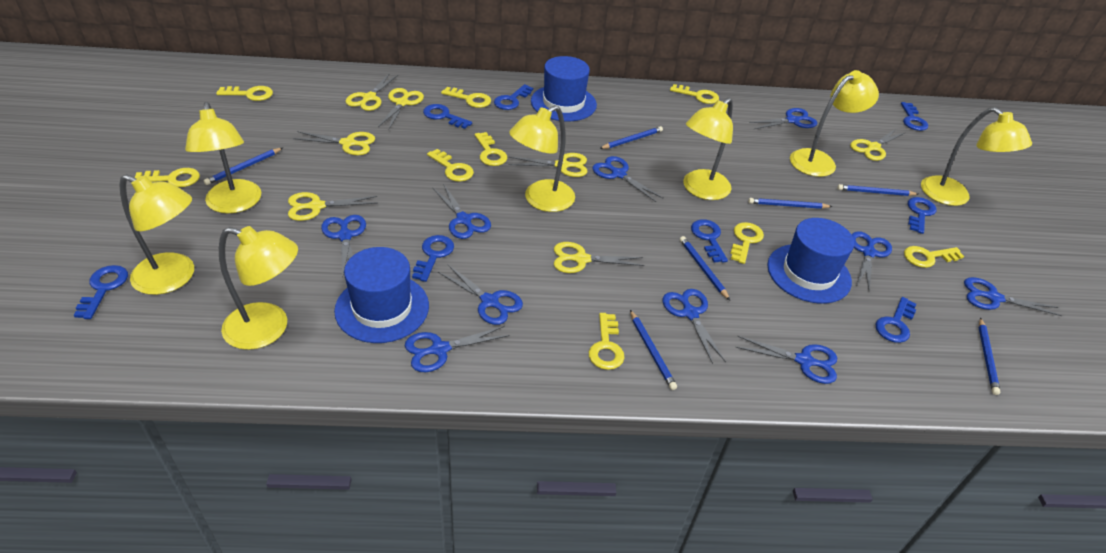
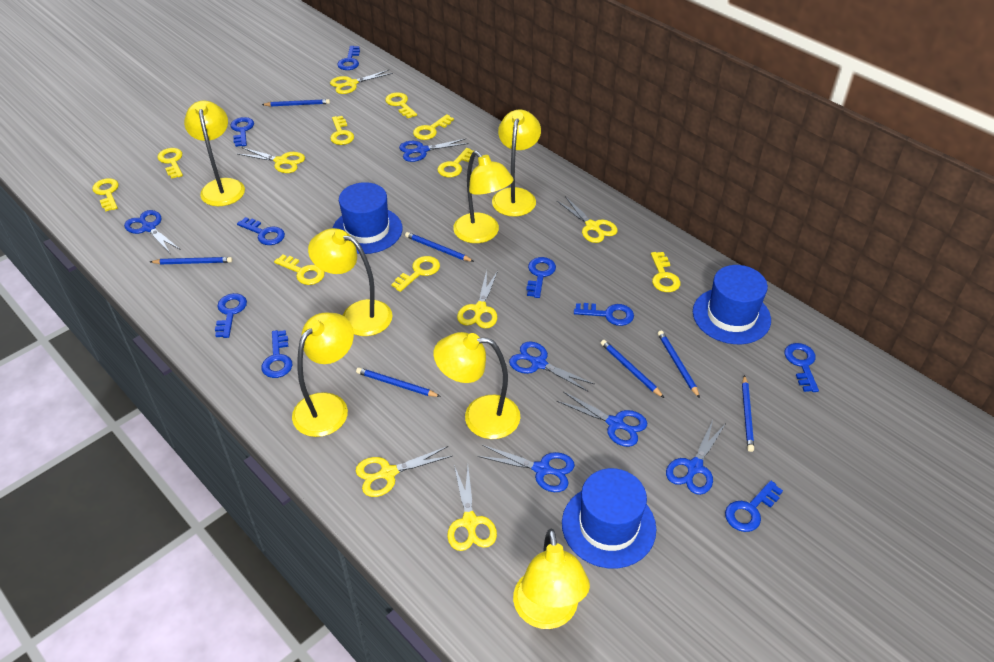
blue key: [74,265,128,319] [412,235,454,282] [423,104,472,129] [494,84,533,110] [691,219,728,263] [875,297,916,343] [901,102,928,131] [908,197,936,234] = 8 -> [215,293,247,338] [230,117,254,147] [237,217,285,245] [261,330,293,378] [337,46,360,70] [526,257,556,298] [574,303,634,326] [725,480,783,532] [784,343,819,392] = 9
blue scissors: [321,215,366,279] [405,326,510,372] [432,183,491,239] [438,264,523,325] [593,156,664,202] [663,289,726,364] [735,336,837,384] [749,108,817,129] [851,231,892,291] [964,277,1062,316] = 10 -> [124,210,181,253] [399,139,469,162] [478,445,575,492] [509,341,594,392] [557,392,647,447] [666,420,725,495] = 6
yellow scissors: [288,192,378,221] [293,131,375,155] [345,73,399,111] [378,88,424,130] [508,153,587,177] [554,242,644,273] [850,129,906,161] = 7 -> [238,147,305,173] [330,70,393,94] [356,446,452,497] [447,465,497,551] [457,270,498,329] [557,196,618,243] = 6

